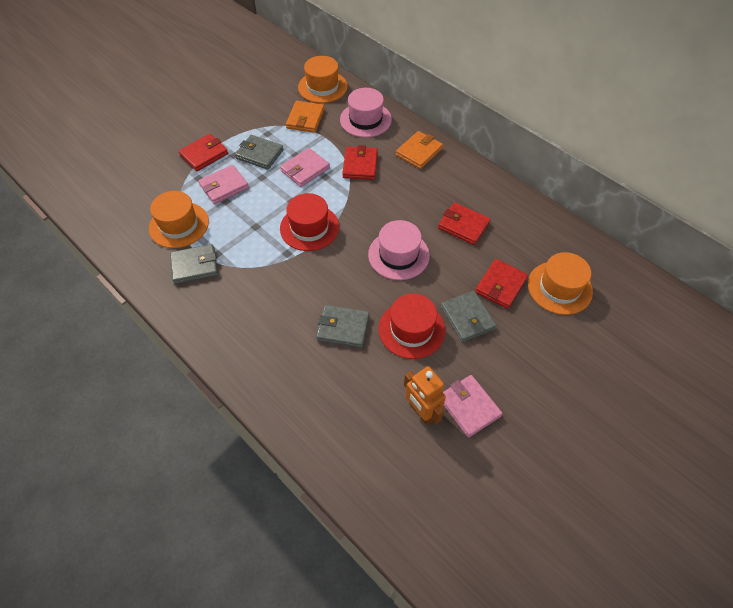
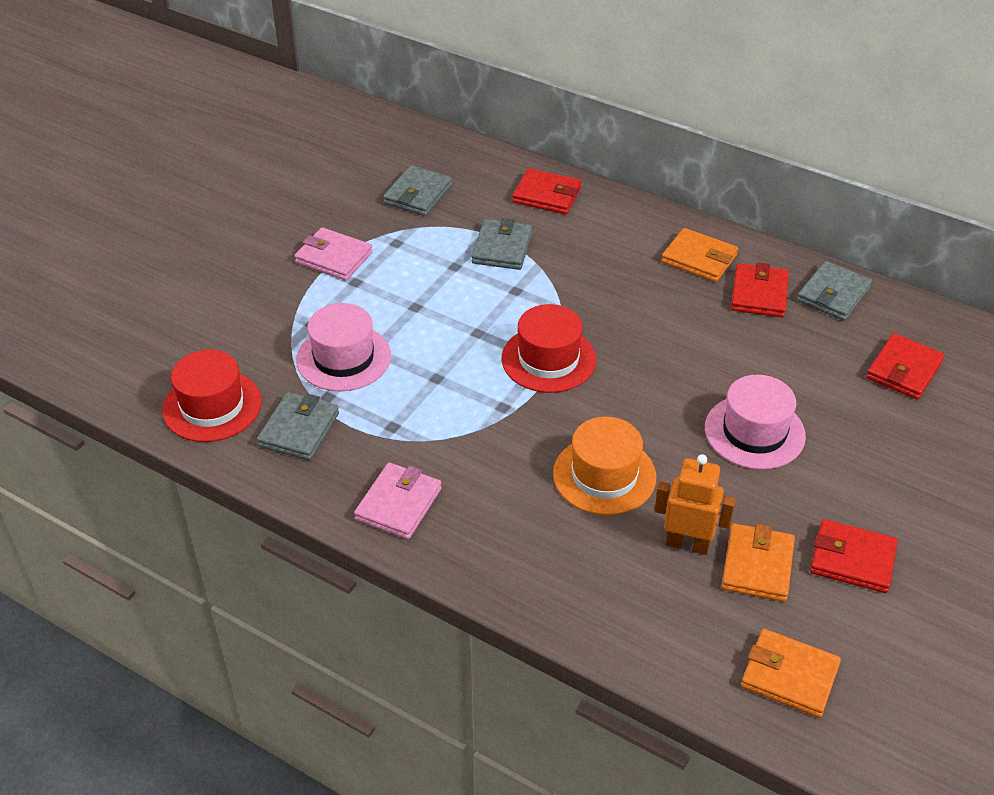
orange hat: [149,191,209,248] [298,56,348,103] [528,252,593,315] = 3 -> [553,417,656,515] = 1
orange wallet: [286,101,324,133] [396,131,443,169] = 2 -> [661,228,738,282] [722,523,795,602] [741,629,841,718] = 3
pink wallet: [198,165,249,204] [280,148,330,187] [443,375,502,438] = 3 -> [294,228,373,280] [354,463,442,539] = 2

